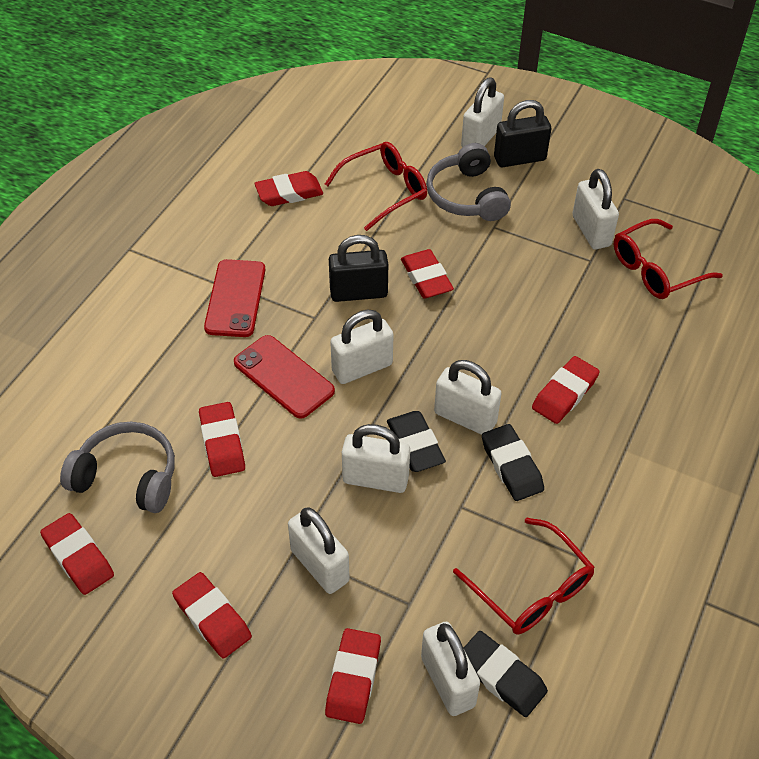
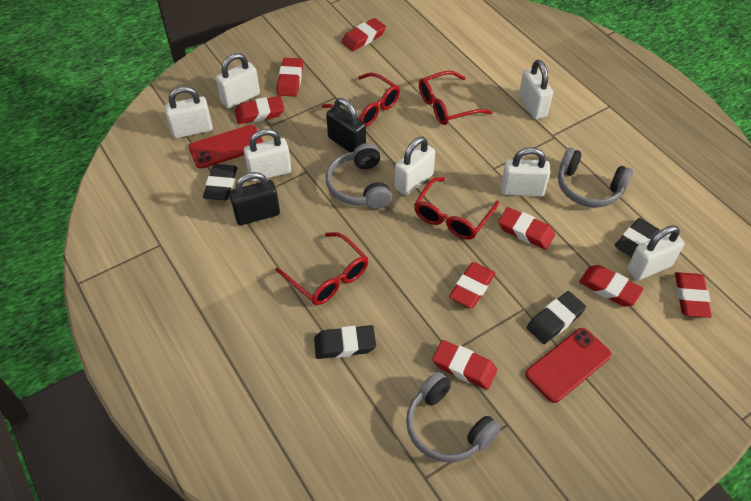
black eraser: [387,411,446,472] [464,631,548,717] [482,424,544,501] = 3 -> [203,164,237,200] [314,325,376,359] [527,291,586,344] [615,218,660,257] = 4
grey headphones: [60,422,175,513] [426,143,511,221] = 2 -> [326,143,392,209] [406,372,501,463] [558,148,633,208] = 3
red eraser: [40,513,114,595] [172,572,252,658] [199,402,245,477] [254,171,323,206] [325,628,381,724] [401,249,454,299] [532,356,600,424] = 7 -> [235,96,285,124] [277,58,303,97] [341,18,386,51] [432,340,497,390] [449,262,495,308] [498,207,555,250] [579,265,644,307] [675,272,712,318] = 8
red glasses: [325,142,427,231] [453,518,595,635] [614,219,723,299] = 3 -> [275,232,368,305] [322,73,400,127] [414,177,499,240] [419,71,492,125] = 4

